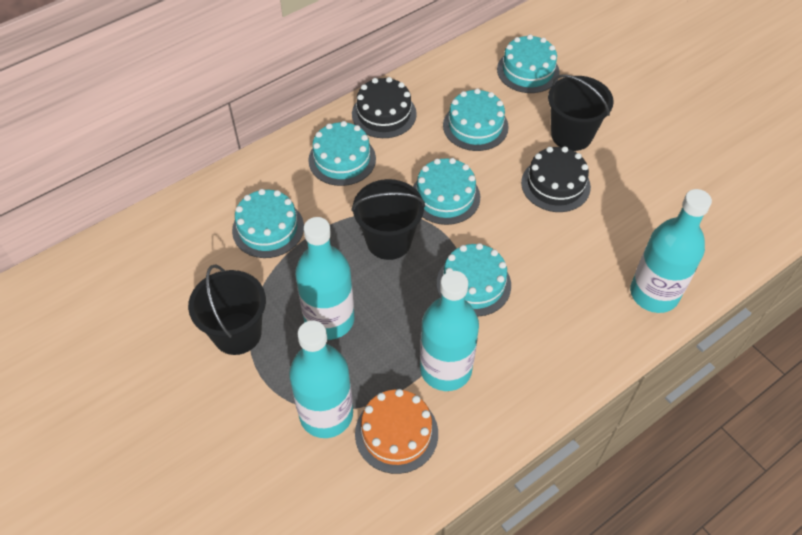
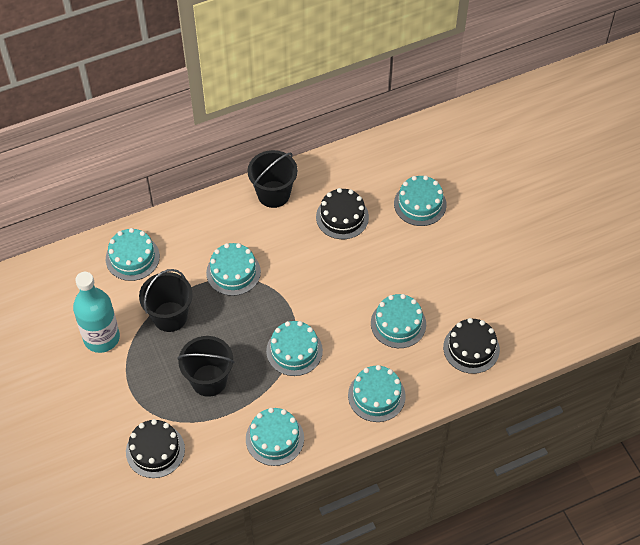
black cake: [352,77,417,138] [521,146,591,212] = 2 -> [126,419,185,478] [316,188,369,239] [443,318,500,374] = 3
orange cake: [355,389,438,474] = 1 -> none = 0
turquoise bottle: [289,320,353,438] [295,217,354,340] [420,271,479,391] [630,189,712,313] = 4 -> [73,272,120,353] = 1
turquoise cake: [232,189,304,258] [308,121,376,186] [413,158,480,225] [437,243,511,317] [443,88,509,151] [497,34,560,93] = 6 -> [106,228,160,281] [206,243,261,296] [246,408,304,466] [266,321,323,376] [348,365,406,422] [371,294,426,348] [394,175,447,226] = 7

